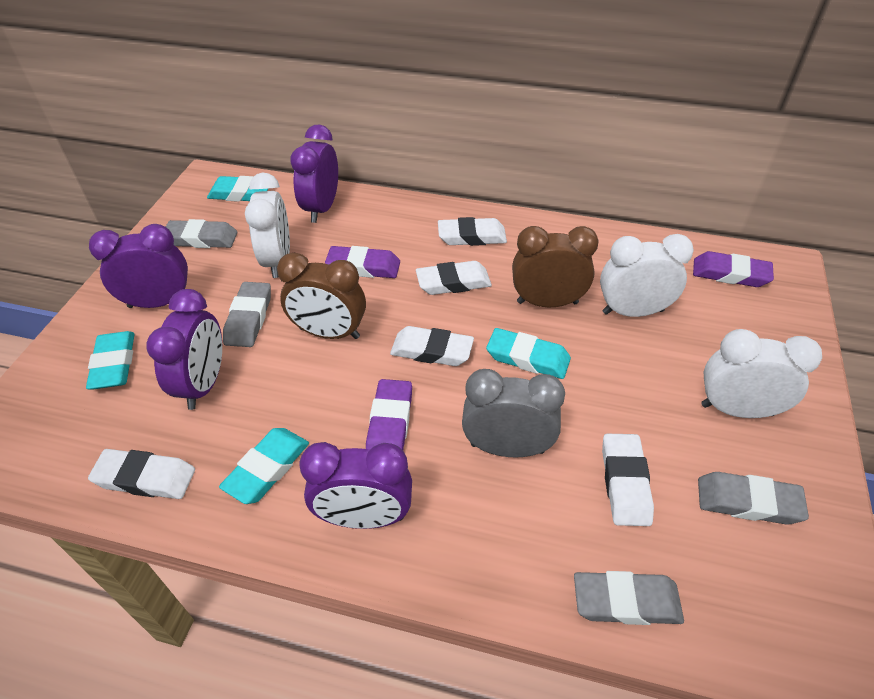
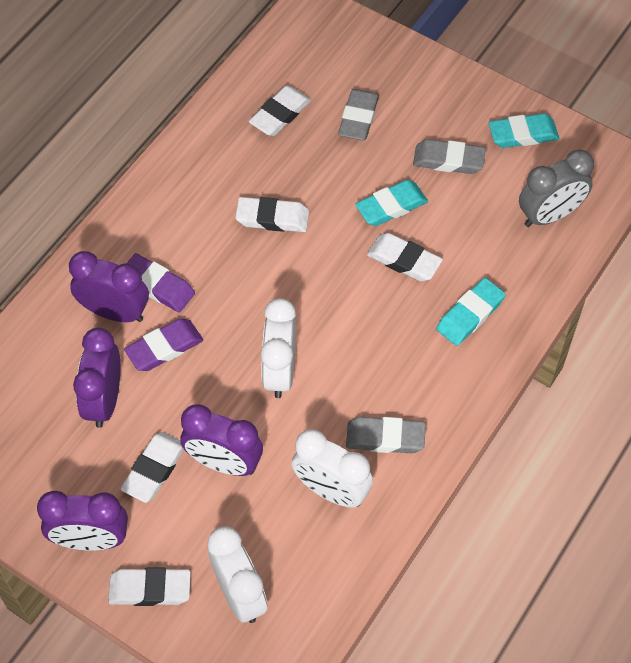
brown clock: [277,253,366,339] [512,226,598,308] = 2 -> none = 0
grey eraser: [166,219,238,248] [223,282,271,347] [574,571,684,625] [698,472,809,525] = 4 -> [338,89,379,140] [346,417,426,453] [413,139,486,174] = 3
purple eraser: [325,246,400,278] [366,379,412,450] [693,251,774,287] = 3 -> [124,318,203,371] [126,253,195,312] = 2
turquoise eraser: [86,331,135,389] [207,176,268,202] [219,428,309,504] [486,328,571,379] = 4 -> [355,180,428,226] [436,278,506,346] [488,113,559,148] = 3

